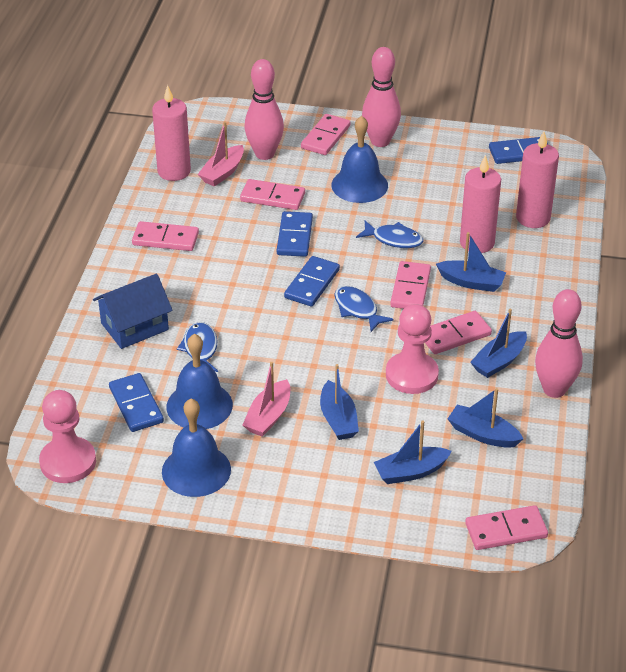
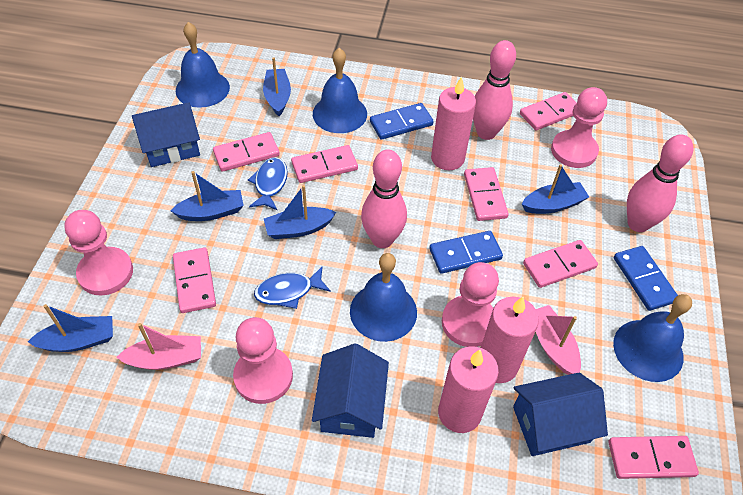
blue bell: [162,399,231,497] [166,334,233,429] [332,116,388,203] = 3 -> [176,22,230,108] [313,48,367,133] [350,253,417,342] [613,294,692,382] = 4
blue domino: [109,373,164,432] [277,211,313,257] [284,256,340,307] [489,137,548,164] = 4 -> [370,103,434,140] [429,231,503,274] [614,246,678,311] = 3
blue fish: [177,322,218,372] [334,286,394,332] [356,221,423,248] = 3 -> [248,157,288,211] [254,267,331,309] = 2
blue house: [93,274,173,349] = 1 -> [132,102,200,167] [312,343,389,438] [513,373,608,456] = 3
pink domino: [132,221,199,251] [240,179,305,210] [301,114,350,155] [390,261,431,309] [425,311,492,354] [465,505,548,550] = 6 -> [173,247,216,313] [213,132,280,172] [291,145,358,183] [464,167,509,221] [520,92,577,130] [523,240,598,288] [608,436,699,479] = 7
pink pawn: [39,390,96,483] [386,304,439,394] = 2 -> [64,210,133,296] [233,317,293,404] [442,262,499,347] [551,87,607,168] = 4

